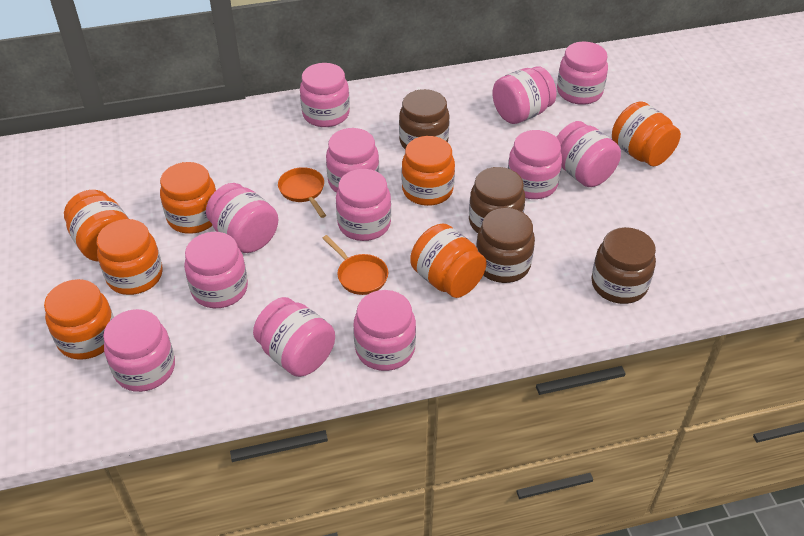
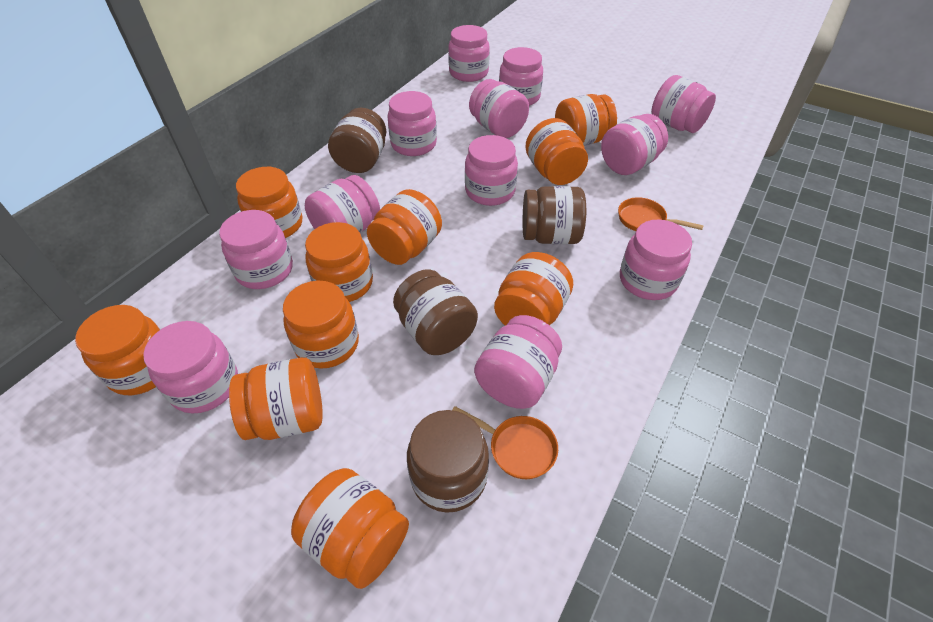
orange jar: [44,279,114,360] [64,190,129,262] [97,219,163,295] [160,162,216,234] [402,136,455,206] [410,223,487,298] [612,101,681,166] = 7 -> [75,305,160,395] [229,357,323,440] [236,167,303,238] [283,281,359,369] [291,468,409,589] [305,222,373,302] [367,189,442,265] [494,252,573,326] [525,118,588,185] [555,94,617,146] = 10

